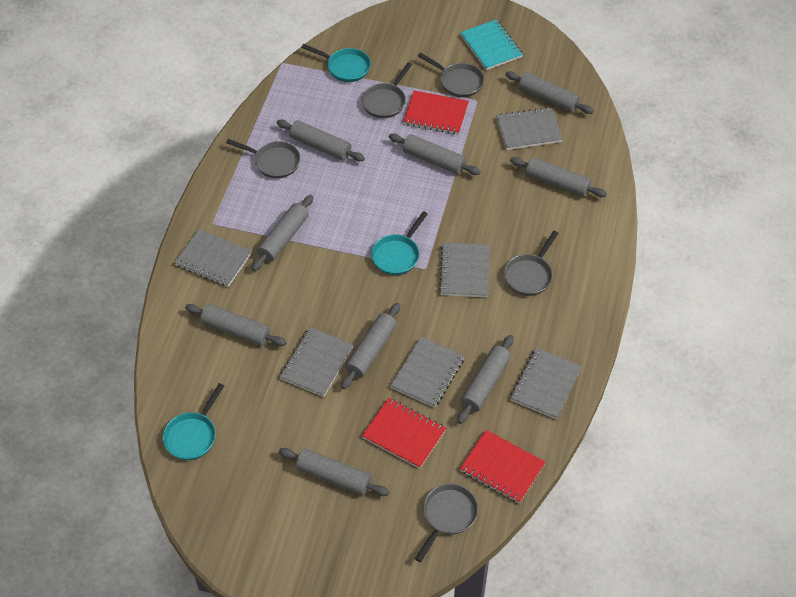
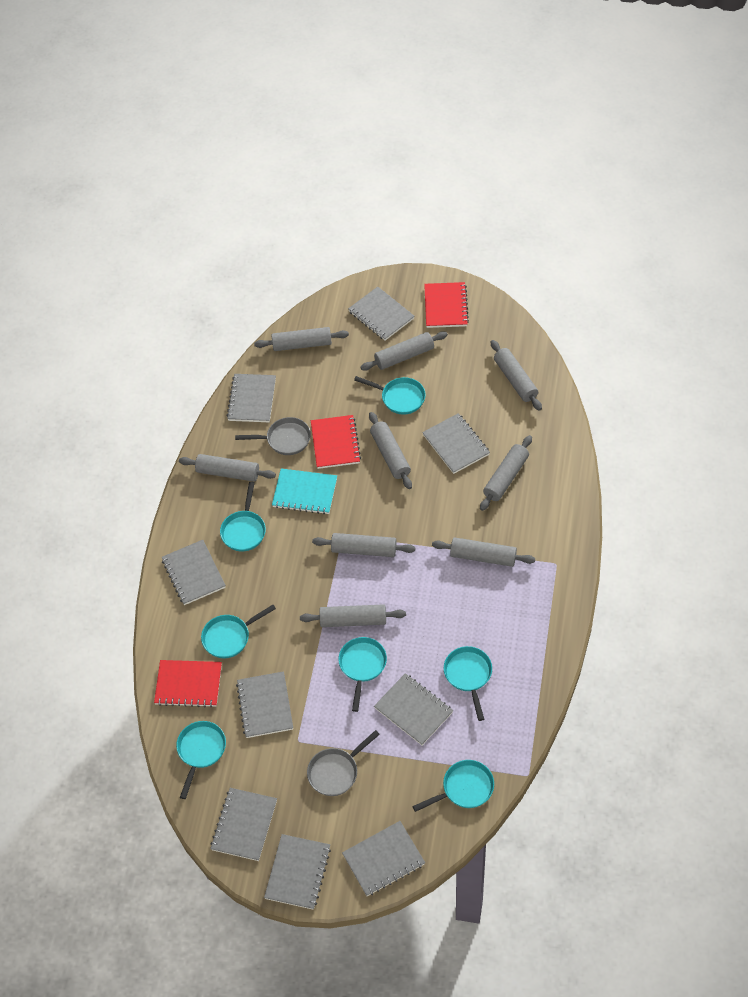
grey notebook: [174,229,252,287] [280,327,354,397] [390,337,464,408] [439,242,490,297] [496,107,563,150] [510,348,582,419] = 6 -> [162,540,226,605] [210,788,277,861] [226,374,276,422] [236,671,293,738] [264,834,331,910] [342,821,425,896] [348,287,415,341] [374,673,453,745] [422,413,490,474] = 9
grey pan: [226,139,300,179] [361,62,412,118] [415,484,478,562] [418,53,484,97] [504,231,559,296] = 5 -> [235,417,311,455] [307,730,380,796] = 2
turquoise pan: [163,383,224,460] [301,44,371,82] [371,211,428,275] = 3 -> [176,721,226,799] [201,605,276,658] [220,482,266,551] [338,637,387,712] [354,376,426,415] [413,760,494,812] [444,646,492,721] = 7

